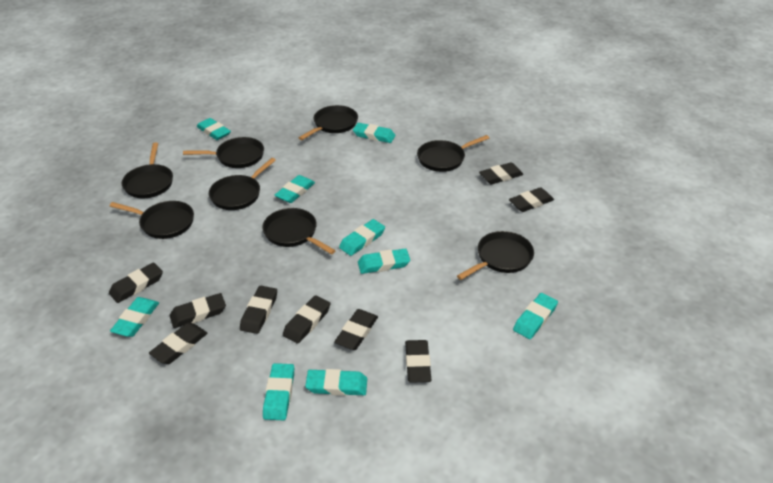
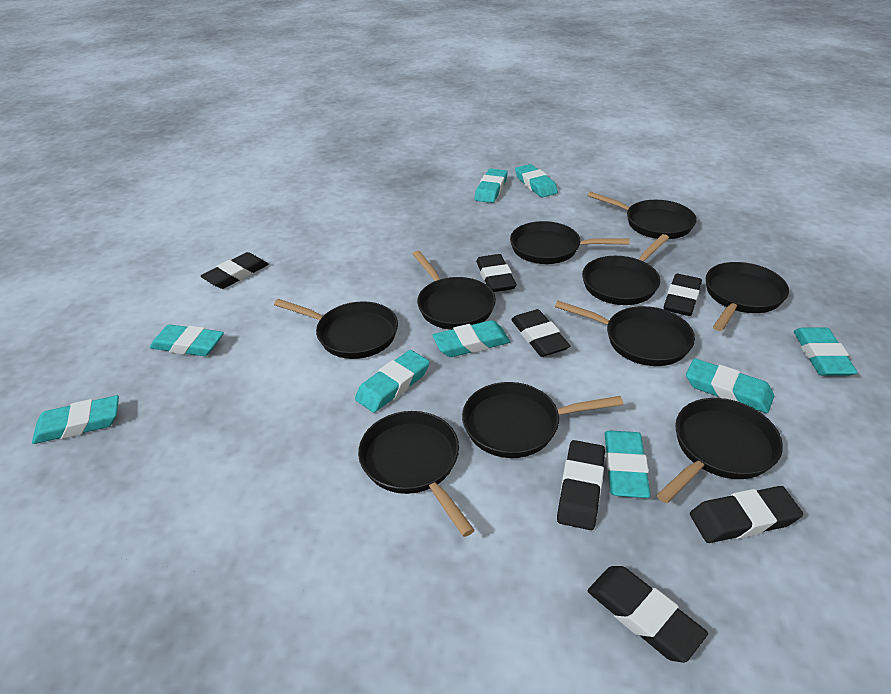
black eraser: [109,263,163,303] [149,323,207,364] [170,293,226,328] [240,286,277,334] [283,295,330,344] [334,309,378,350] [405,340,431,383] [479,162,523,184] [509,187,554,212] = 9 -> [201,252,269,289] [476,254,516,292] [511,309,570,357] [557,440,605,530] [588,566,708,663] [664,274,702,316] [690,486,803,543] = 7
black pan: [110,201,194,239] [122,142,173,198] [183,137,264,168] [209,158,276,210] [262,208,336,254] [299,105,358,140] [417,135,489,172] [457,231,534,280] = 8 -> [274,299,398,359] [358,411,474,537] [413,251,496,330] [462,382,623,458] [510,221,630,264] [555,301,695,366] [582,234,669,305] [588,192,697,239] [657,398,783,503] [706,262,789,331] = 10

